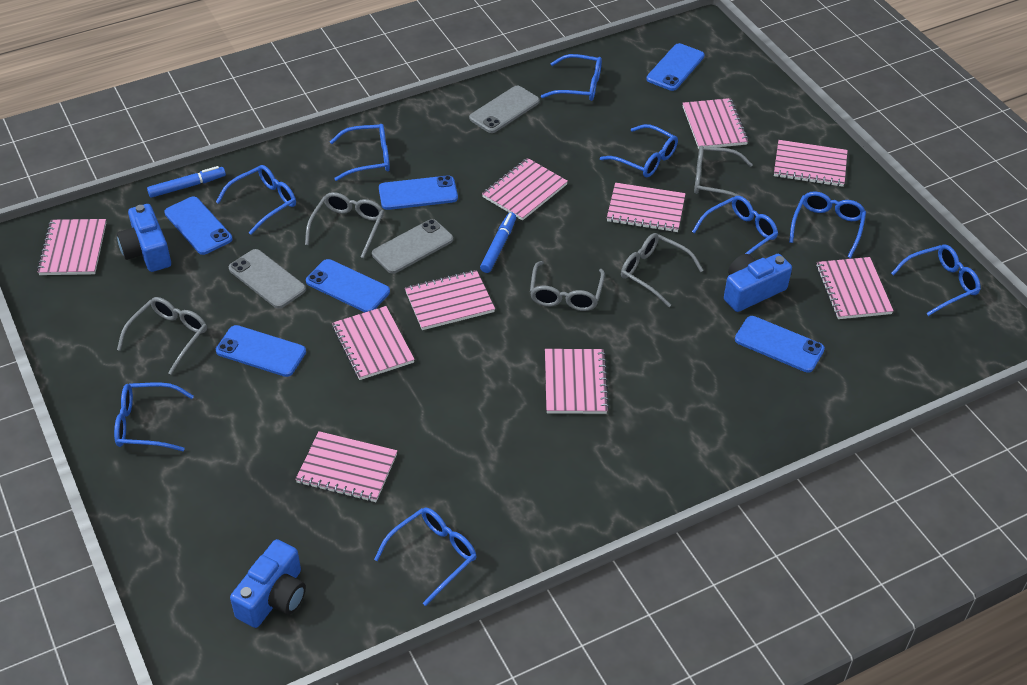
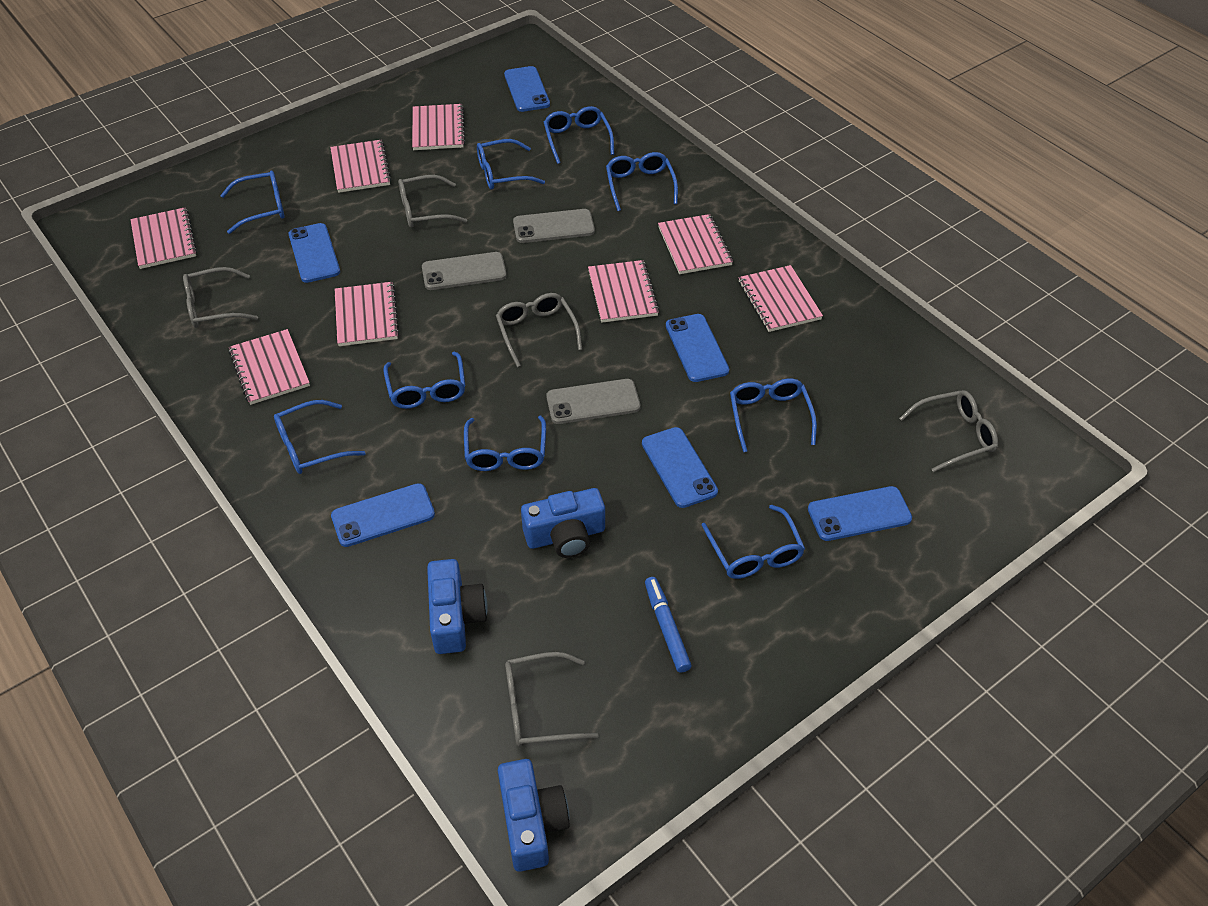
blue marker: [147,166,226,198] [480,212,516,273] = 2 -> [645,577,692,673] = 1
pink notebook: [37,219,106,275] [295,431,397,502] [332,306,415,380] [405,270,495,330] [482,158,568,221] [545,349,609,414] [607,183,686,232] [682,98,748,149] [774,140,848,187] [816,257,894,319] = 10 -> [130,207,197,269] [229,329,310,405] [330,140,391,193] [335,282,400,346] [412,104,465,150] [588,260,659,323] [658,214,733,274] [739,265,823,332] = 8

